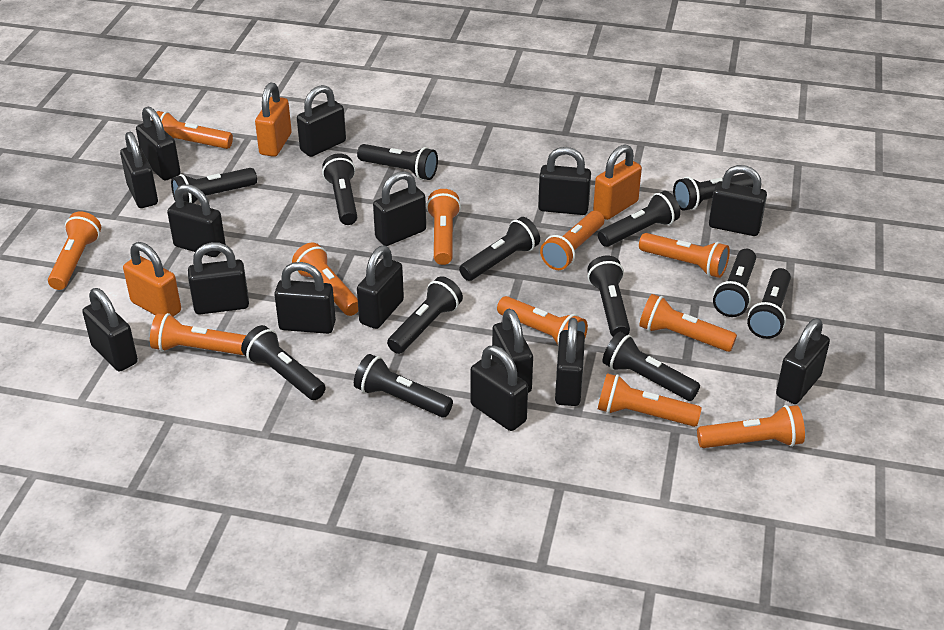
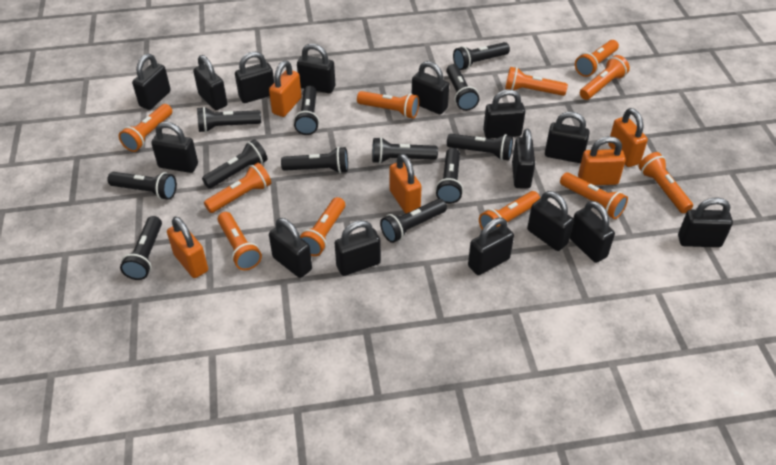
black flashlight: [171,168,257,203] [241,325,326,400] [322,154,357,225] [354,354,453,417] [357,144,438,180] [387,276,463,354] [459,217,540,281] [587,256,630,337] [598,191,680,247] [602,332,700,401] [673,174,753,211] [713,249,756,317] [747,268,791,339] = 13 -> [107,172,177,200] [120,216,162,280] [197,107,261,133] [202,139,268,189] [281,147,348,174] [294,86,319,135] [372,137,438,164] [380,199,447,243] [435,148,463,204] [446,64,479,111] [447,134,513,161] [453,42,510,70] = 12
orange padlock: [123,242,181,317] [255,83,292,157] [593,145,642,220] = 3 -> [167,217,208,278] [269,61,302,117] [389,154,422,213] [578,136,626,185] [608,108,648,167] = 5

